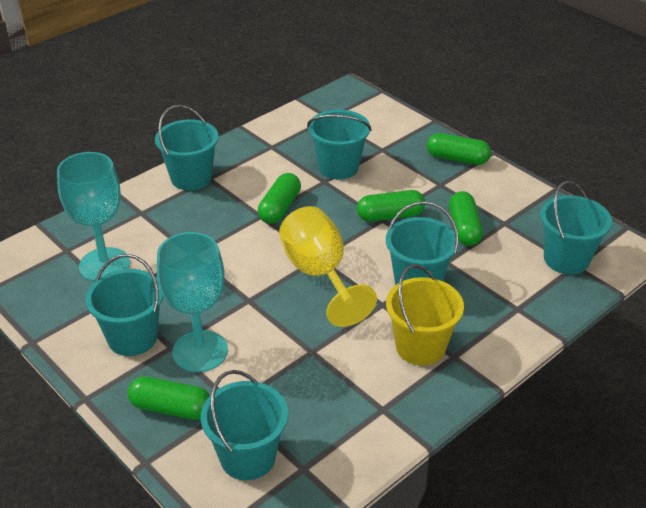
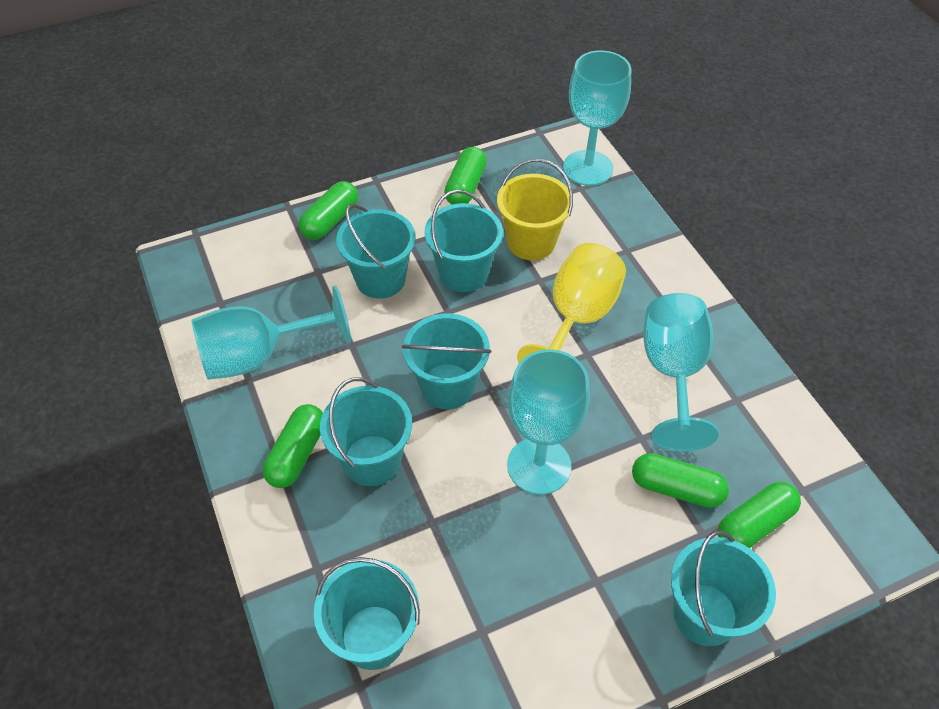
turquoise goblet: [57,152,130,282] [157,232,228,372] = 2 -> [191,285,351,380] [507,349,590,495] [563,50,631,186] [643,293,718,452] = 4

